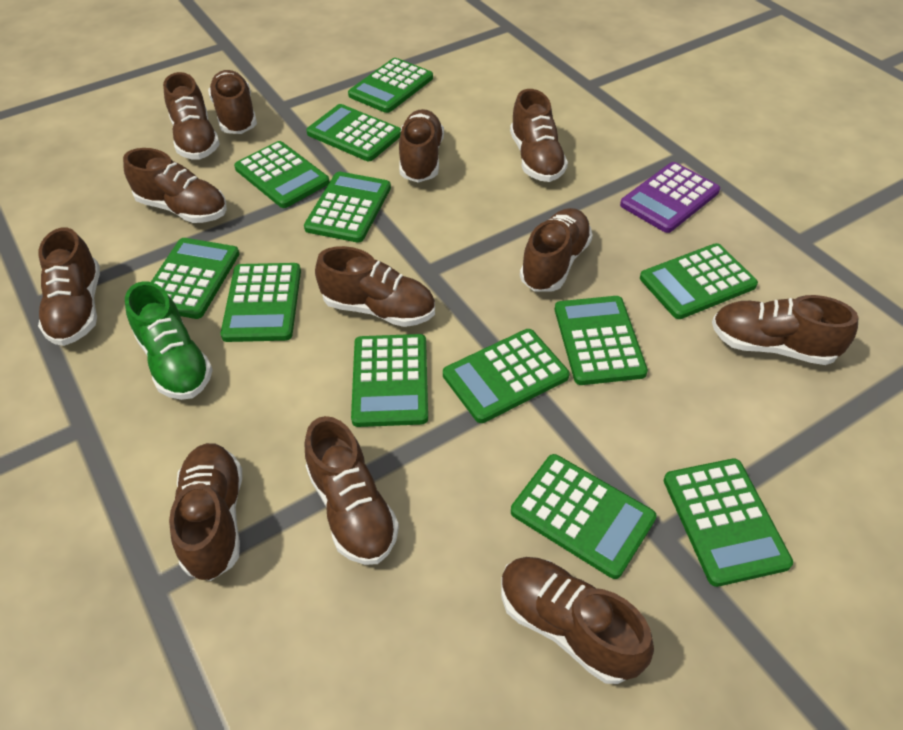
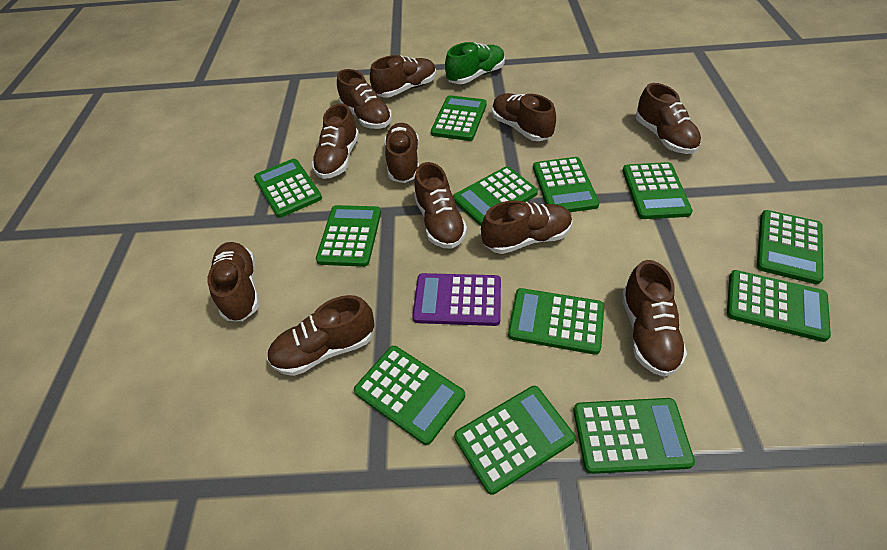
brown shoe: [38,227,100,346] [123,148,227,223] [163,72,220,160] [169,443,242,581] [208,70,257,134] [304,416,399,565] [315,246,435,327] [399,109,444,183] [501,557,654,684] [510,89,568,182] [520,208,592,292] [712,295,858,365] = 12 -> [208,242,259,321] [267,295,375,376] [312,103,359,179] [337,69,392,129] [370,55,436,97] [384,123,419,183] [414,162,467,249] [481,200,572,254] [492,93,556,141] [621,260,687,377] [636,83,701,154] = 11

